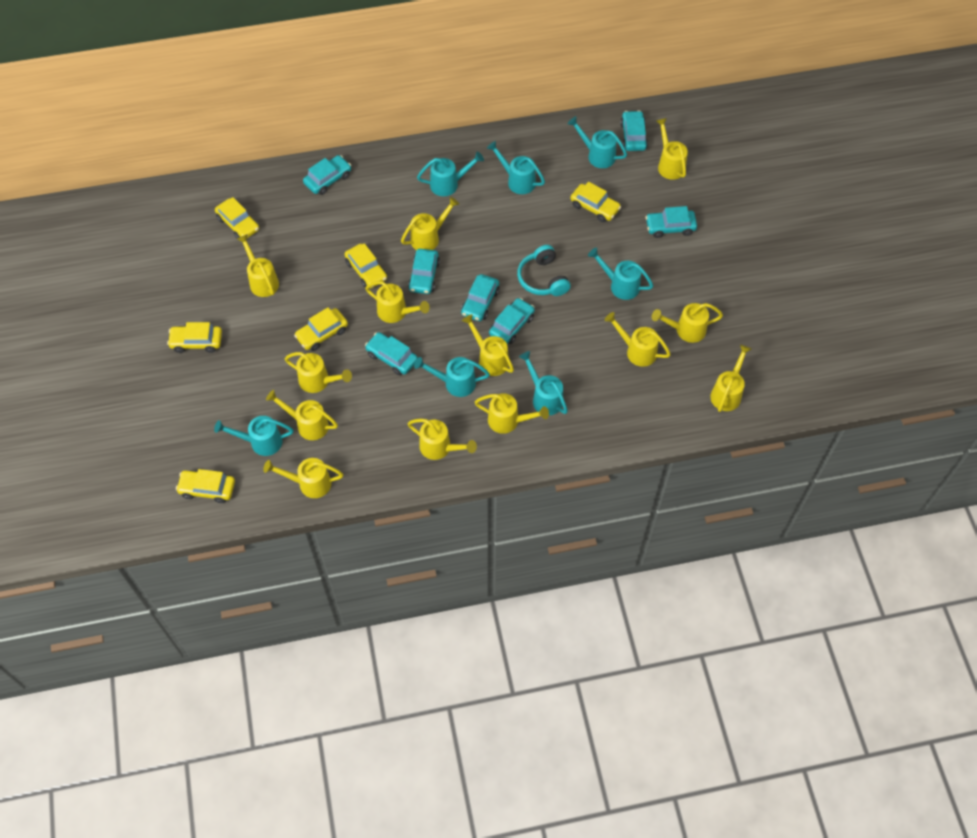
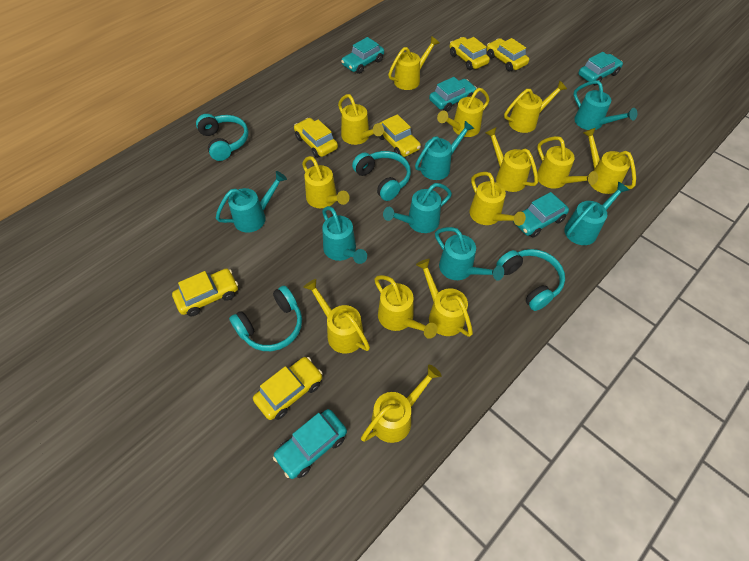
turquoise car: [303,155,351,195] [365,332,418,375] [408,249,440,294] [461,274,500,321] [489,298,535,344] [620,111,648,151] [646,206,697,238] = 7 -> [273,409,347,479] [341,37,384,74] [429,77,477,112] [513,192,569,238] [578,52,623,86] = 5
turquoise headphones: [517,245,571,296] = 1 -> [196,114,248,161] [229,286,302,351] [352,151,411,201] [496,249,565,311] = 4

